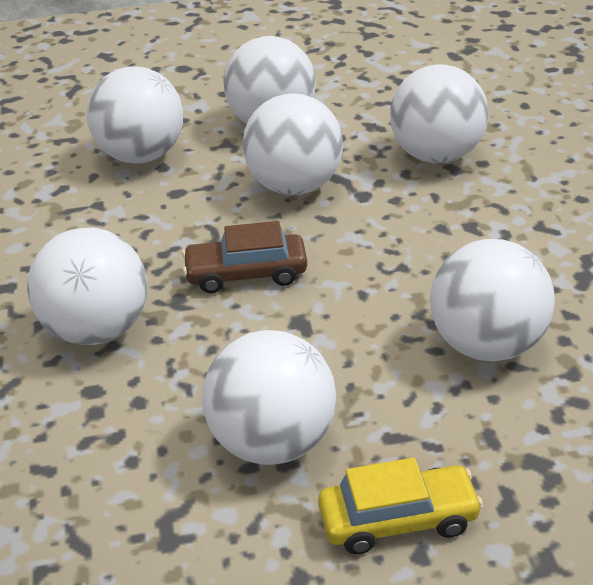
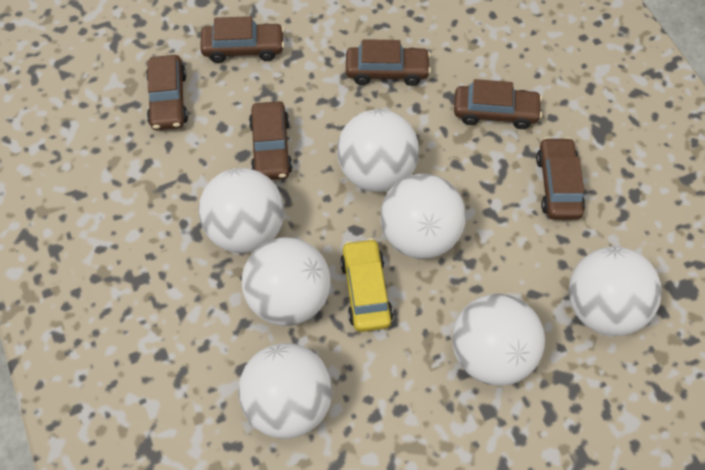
brown car: [182,221,307,293] = 1 -> [146,55,188,130] [200,16,284,63] [249,101,293,180] [346,39,431,86] [454,79,542,129] [536,137,585,220] = 6

